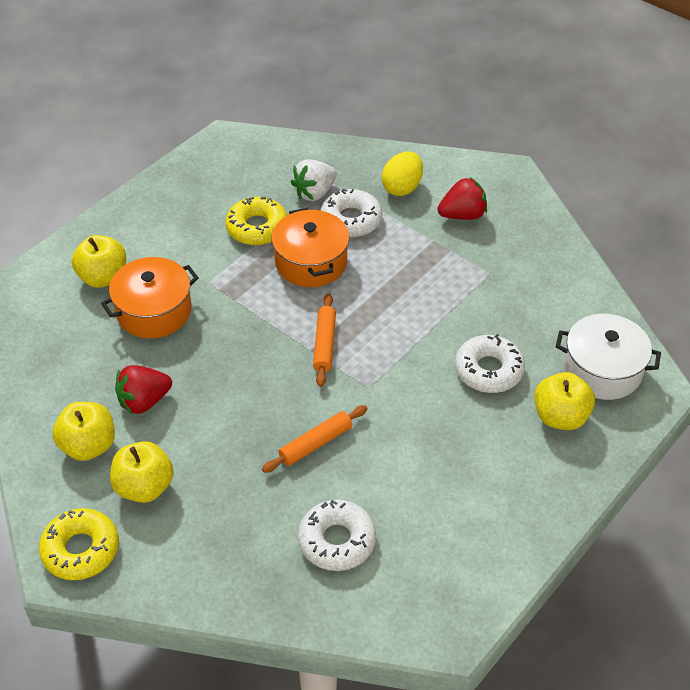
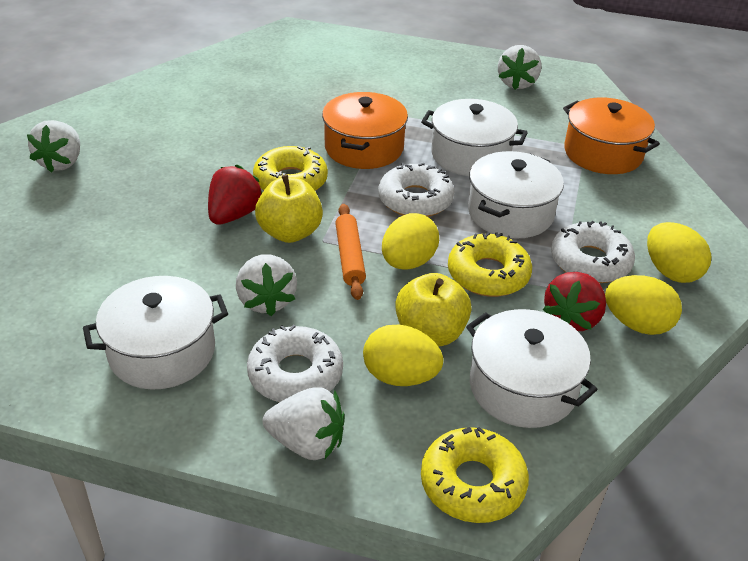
orange rolling pin: [262,405,368,473] [313,293,336,387] = 2 -> [335,204,366,300] = 1
white pot: [556,314,661,400] = 1 -> [83,276,228,390] [421,99,528,176] [466,309,598,428] [468,151,564,238] = 4
white strawberry: [291,159,337,201] = 1 -> [27,120,80,173] [236,255,297,316] [263,387,345,460] [498,45,541,90] = 4
yellow apple: [52,402,115,461] [72,235,126,288] [110,441,174,503] [534,372,595,430] = 4 -> [255,174,323,243] [395,273,472,346] = 2
yellow donut: [39,508,119,580] [225,197,287,245] = 2 -> [253,146,328,191] [421,427,529,523] [448,232,532,297] = 3
yellow egg: [382,152,423,196] = 1 -> [363,325,444,386] [382,213,439,269] [605,275,682,335] [647,222,711,283] = 4

